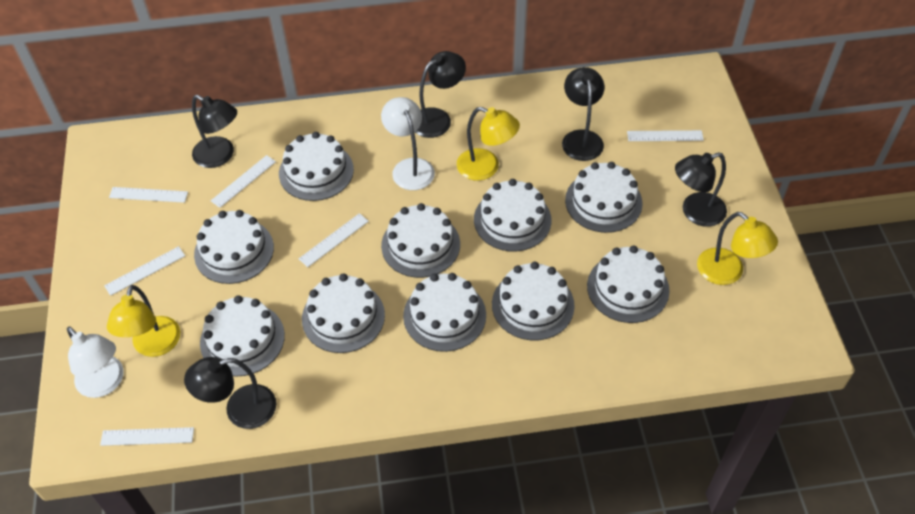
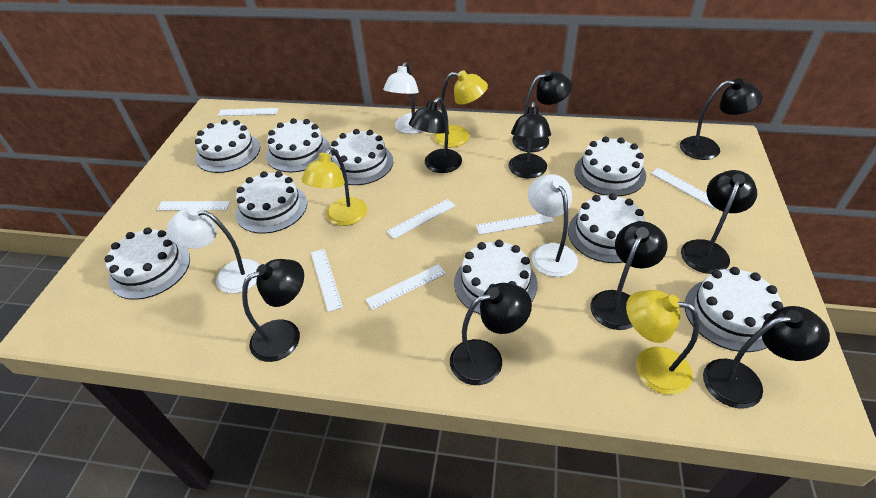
black lamp: [184,357,276,429] [192,95,237,168] [415,51,466,138] [562,67,604,161] [675,152,727,227] = 5 -> [242,259,304,362] [409,97,462,173] [450,283,532,385] [508,101,551,178] [512,70,572,152] [590,221,668,330] [680,78,763,160] [681,170,757,274] [703,306,830,409] = 9
white cake: [194,210,274,284] [200,295,285,377] [279,132,354,201] [302,273,385,353] [381,203,460,278] [403,273,486,352] [474,179,552,252] [492,262,575,340] [565,162,643,233] [587,245,670,323] = 10 -> [104,228,190,300] [195,119,260,173] [235,171,307,234] [266,118,330,172] [330,129,393,185] [454,240,537,315] [568,193,645,263] [574,136,646,196] [685,267,783,352] = 9
white lamp: [67,327,124,398] [381,97,435,190] = 2 -> [167,207,260,294] [383,62,423,134] [528,174,578,277] = 3
white ruler: [100,427,194,446] [104,246,185,296] [109,187,188,203] [211,155,276,208] [299,213,369,267] [627,130,704,141] = 6 -> [157,201,230,211] [218,108,279,116] [311,249,343,312] [365,264,446,310] [386,199,455,239] [476,214,554,235] [651,167,717,209] = 7

